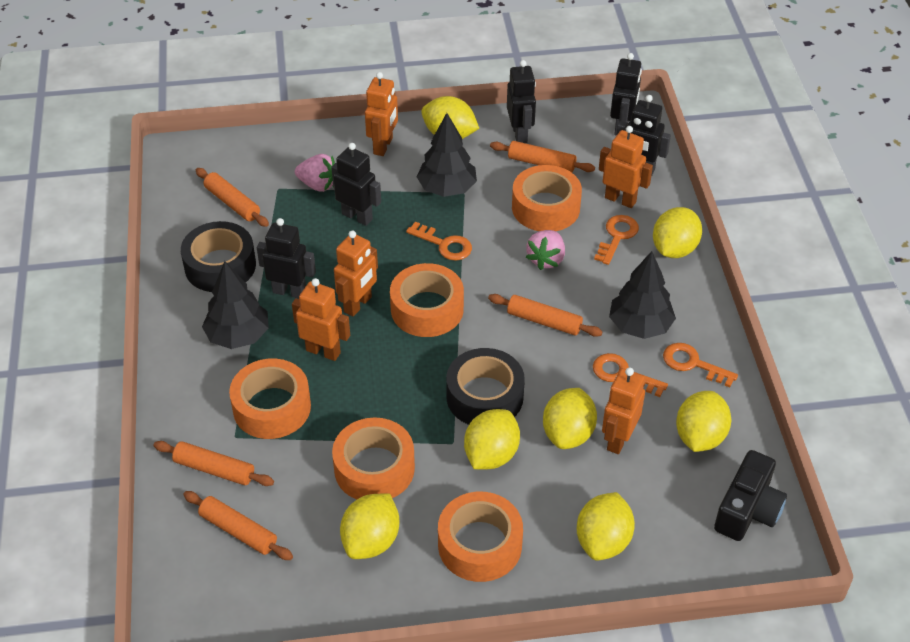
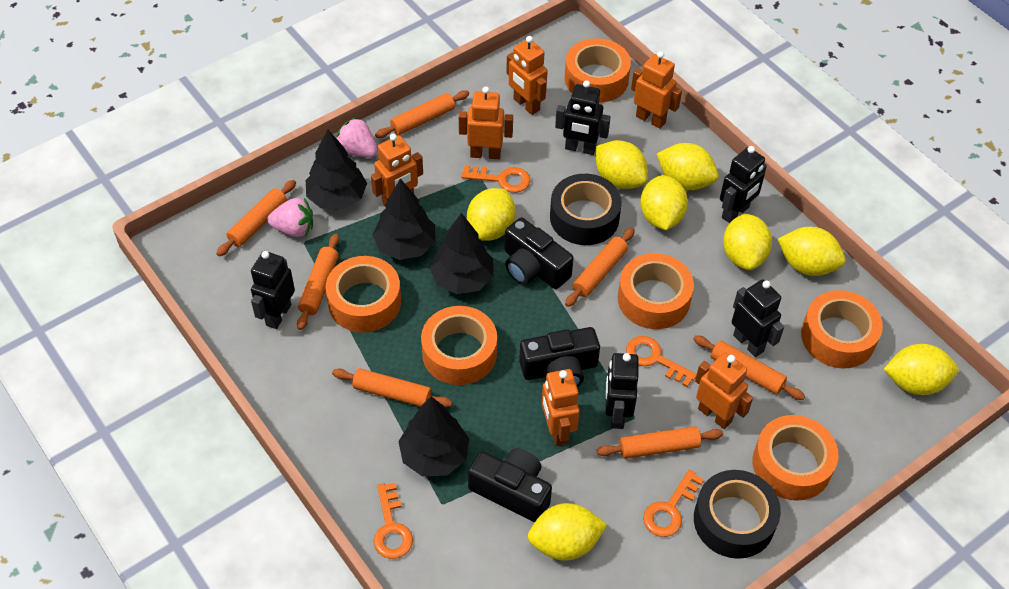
black camera: [714,450,787,541] = 1 -> [468,448,552,522] [505,218,573,289] [519,327,600,387] = 3
black tree: [202,261,269,349] [417,113,477,197] [609,251,676,339] = 3 -> [306,129,367,210] [372,178,436,260] [398,396,469,476] [430,213,494,294] = 4
orange robot: [292,278,350,361] [334,231,378,317] [365,72,398,156] [599,126,653,208] [602,368,645,454] = 5 -> [371,134,423,207] [459,86,513,159] [506,36,548,115] [542,369,580,446] [631,51,682,129] [695,352,753,429] = 6
orange rolling pin: [153,441,274,486] [183,491,293,560] [196,168,269,227] [488,294,603,337] [490,141,595,173] = 5 -> [216,180,296,256] [297,233,339,330] [332,368,453,408] [375,90,469,138] [565,228,635,307] [597,426,723,459] [693,335,805,400] = 7
orange tape: [229,359,311,439] [332,418,415,499] [390,263,464,337] [438,492,523,582] [512,165,582,231] = 5 -> [326,256,401,332] [421,306,497,385] [565,38,631,103] [618,253,694,329] [753,415,838,501] [801,290,883,369] = 6
yellow lemon: [340,493,399,559] [421,96,479,139] [464,409,520,469] [543,388,597,449] [577,492,635,561] [653,207,702,258] [676,391,731,452] = 7 -> [467,188,516,241] [528,503,607,561] [596,140,648,189] [640,175,688,230] [657,143,719,190] [723,213,772,270] [777,227,846,276] [884,344,958,395] = 8

